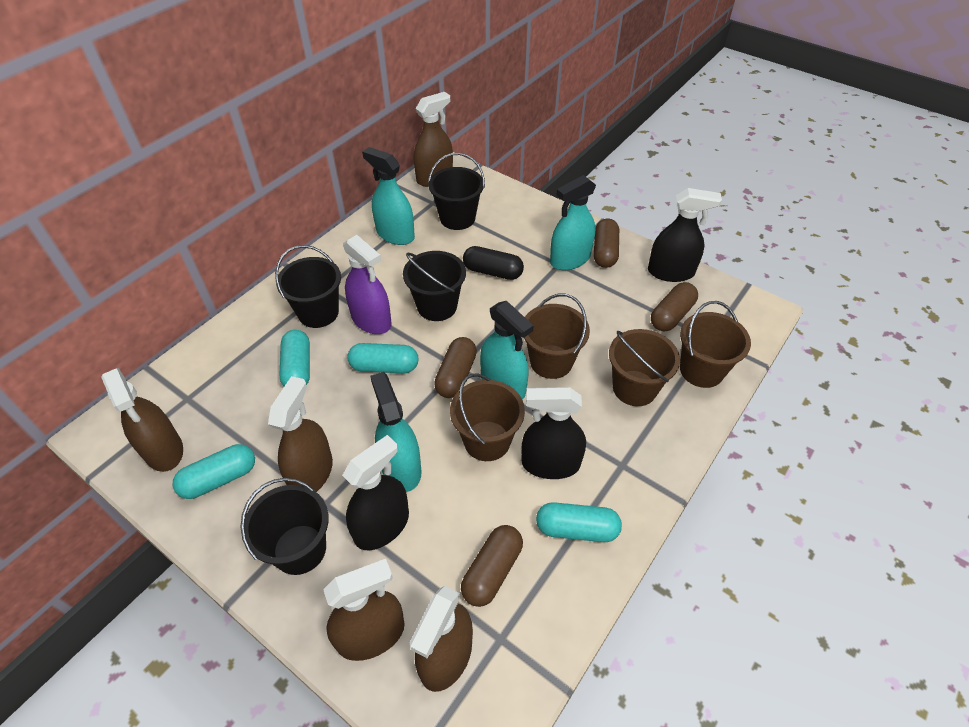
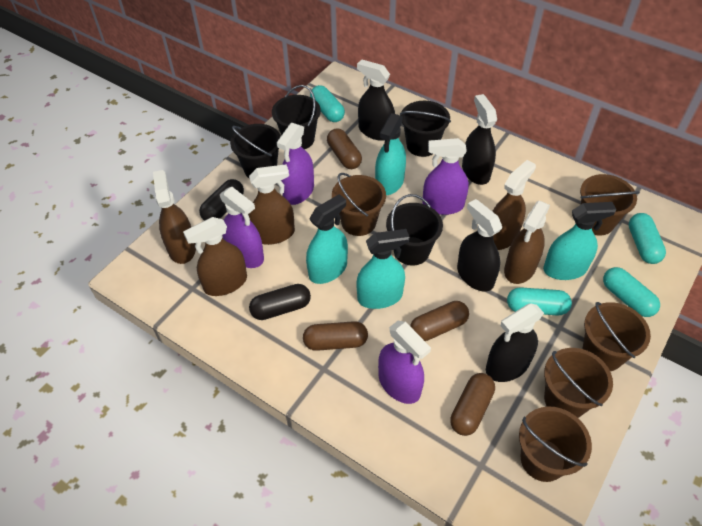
black capsule: [463,246,524,280] = 1 -> [199,179,244,221] [249,284,311,320] = 2
black spray bottle: [342,435,409,550] [522,387,586,479] [648,188,722,282] = 3 -> [357,59,395,141] [457,199,502,292] [462,94,497,185] [486,303,544,382] = 4
brown bucket: [450,373,525,461] [524,294,590,379] [609,329,680,406] [680,301,751,388] = 4 -> [332,173,386,236] [519,407,592,482] [544,348,613,418] [580,174,640,235] [582,302,651,371] = 5
purple spray bottle: [343,235,392,334] = 1 -> [220,187,264,268] [277,123,314,205] [378,321,431,404] [422,138,469,215] = 4

